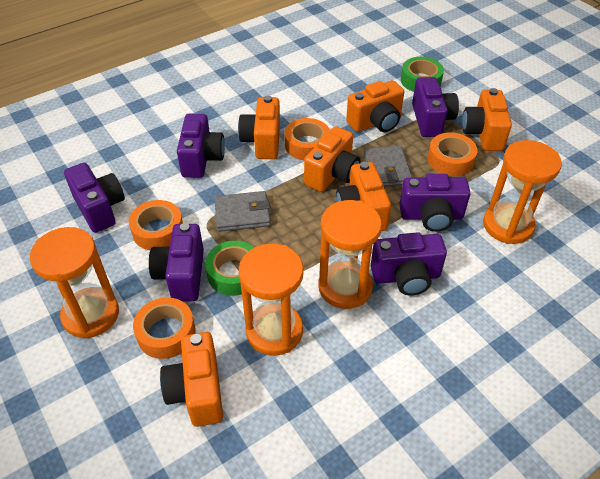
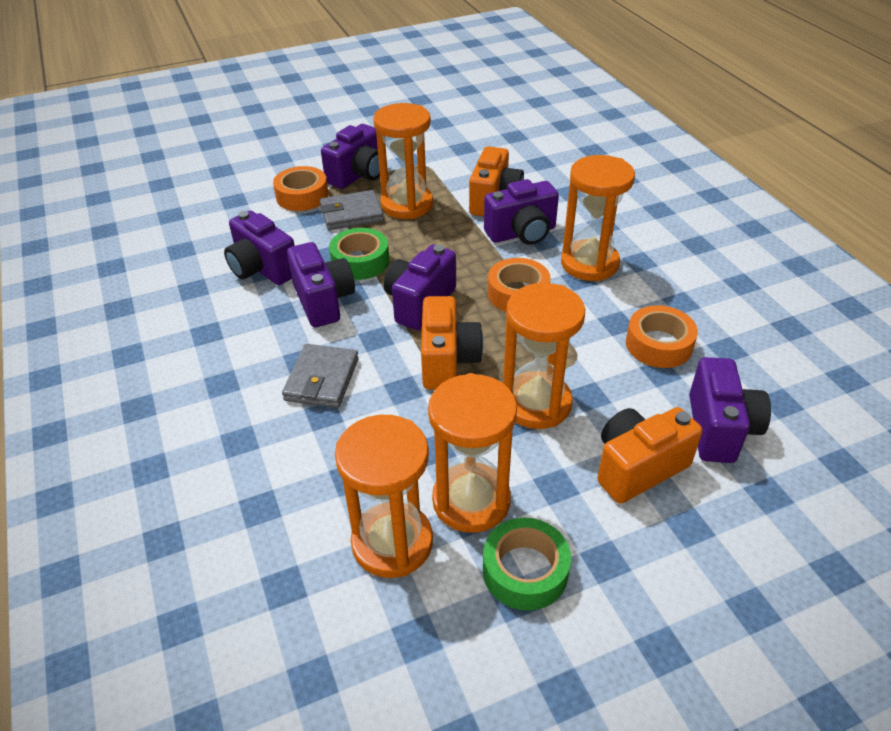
orange camera: [160,332,223,427] [238,96,280,159] [304,126,360,192] [336,162,391,231] [346,80,404,132] [462,88,512,151] = 6 -> [421,296,483,389] [469,146,524,216] [597,407,702,504] = 3
orange hourglass: [30,227,119,339] [239,243,304,356] [318,200,382,309] [483,140,562,244] = 4 -> [335,415,433,578] [373,103,433,219] [428,373,517,533] [503,283,585,429] [561,155,635,281] = 5
orange tape: [129,200,183,250] [133,297,196,359] [285,118,330,160] [428,133,478,176] = 4 -> [273,166,329,211] [488,258,551,312] [626,305,698,368] = 3

